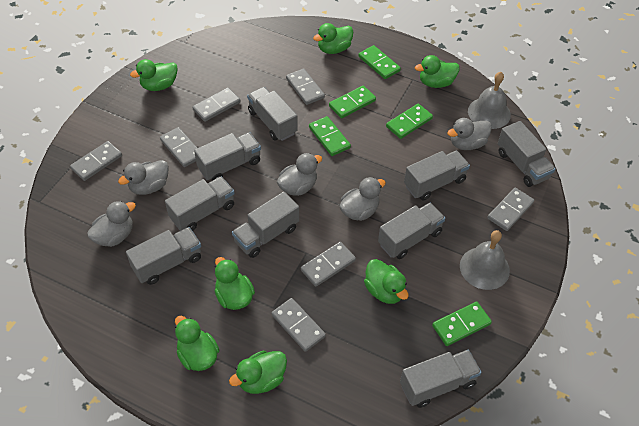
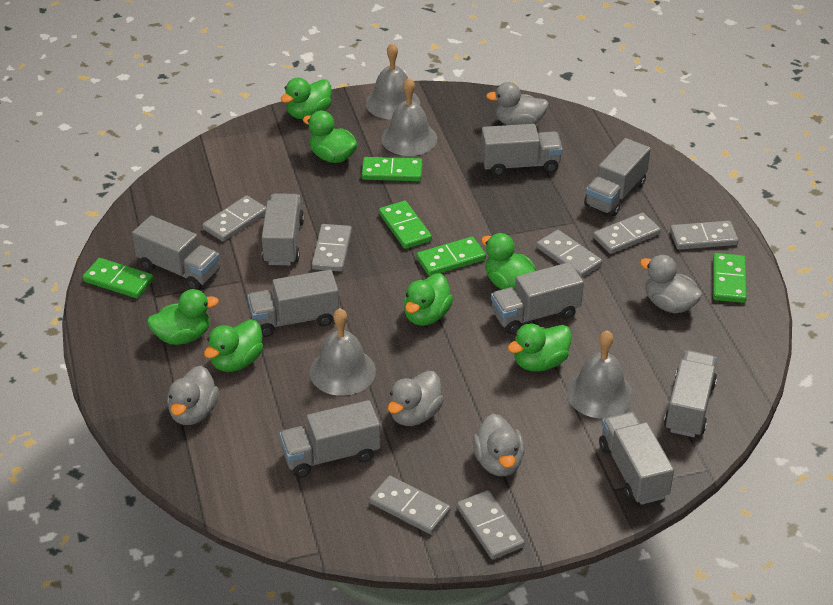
grey bell: [460,230,510,290] [468,72,511,129] = 2 -> [310,308,376,396] [366,43,420,120] [381,78,437,156] [566,330,634,418] = 4

